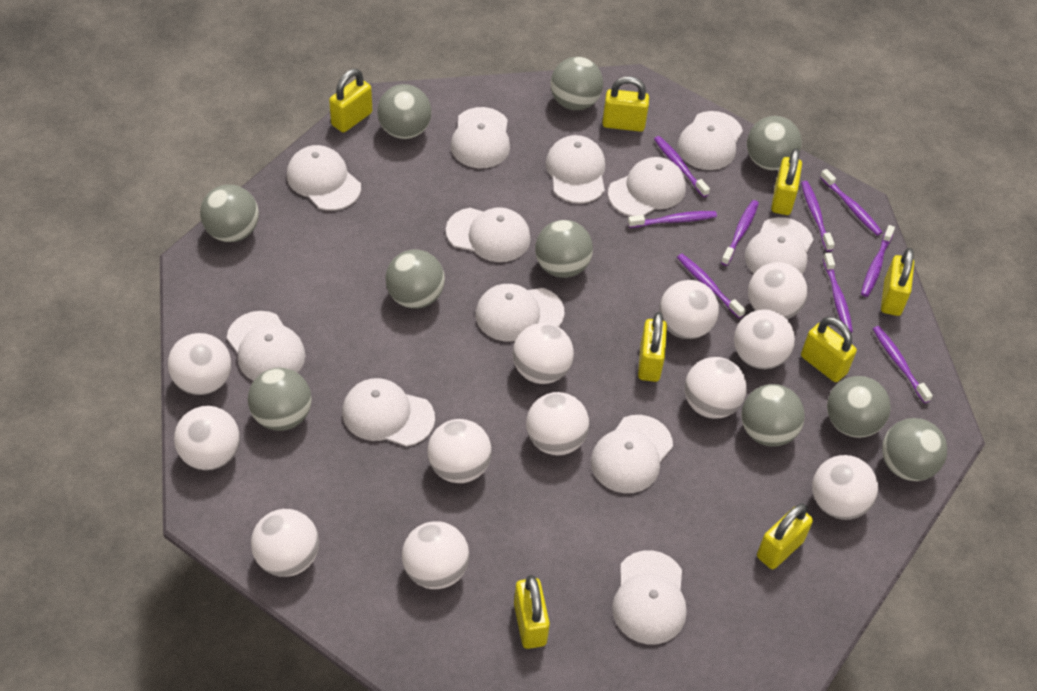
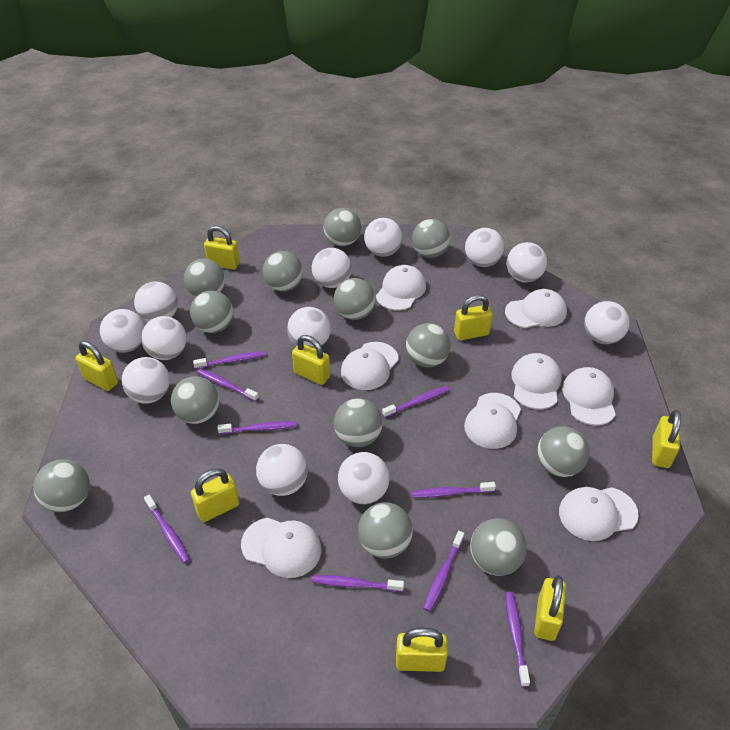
grey ball: [200,185,259,242] [248,368,312,431] [377,84,432,139] [386,249,445,309] [535,220,593,278] [551,57,603,110] [742,384,805,447] [747,116,802,171] [827,376,891,438] [882,418,947,481] = 10 -> [33,459,90,512] [171,376,219,424] [184,259,225,297] [190,291,233,333] [263,251,303,292] [323,208,361,246] [334,278,375,320] [334,398,383,447] [358,502,413,559] [406,323,450,368] [412,219,451,258] [470,518,527,576] [537,426,589,477] = 13
white cap: [227,311,305,381] [287,145,361,211] [342,378,435,447] [446,207,531,262] [451,107,510,168] [476,284,564,341] [546,135,605,204] [591,415,673,493] [608,157,686,216] [612,550,687,645] [677,111,743,170] [745,217,813,274] = 12 -> [241,518,321,578] [341,342,399,390] [376,265,426,311] [464,393,521,449] [505,289,567,328] [511,353,562,409] [559,487,638,541] [562,367,616,426] = 8

